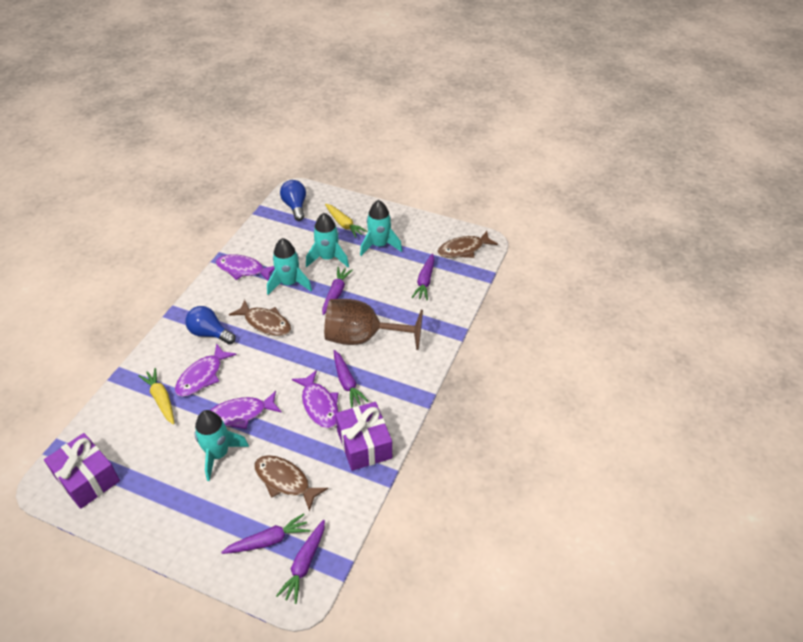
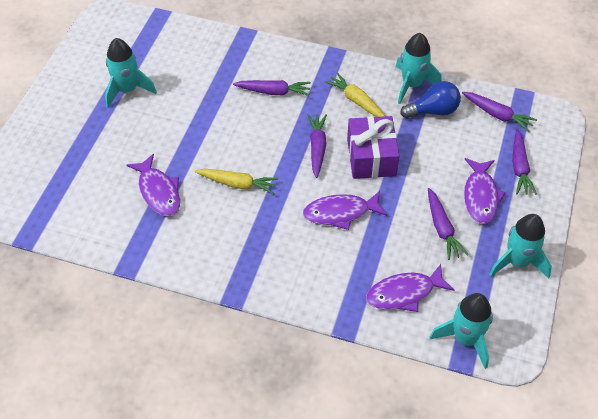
blue light bulb: [185,306,236,345] [280,180,306,221] = 2 -> [400,81,461,118] = 1
brown fish: [229,300,291,336] [254,455,328,511] [438,231,498,258] = 3 -> none = 0
brown goblet: [324,299,423,350] = 1 -> none = 0
purple gift: [44,433,120,509] [335,402,392,471] = 2 -> [347,116,400,179] = 1

